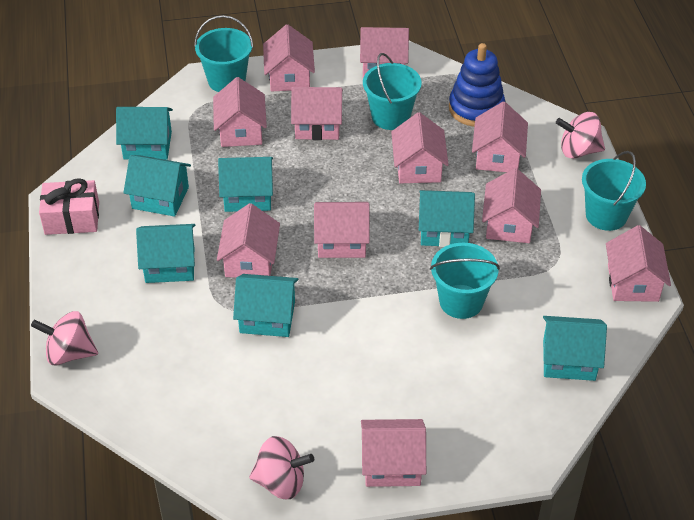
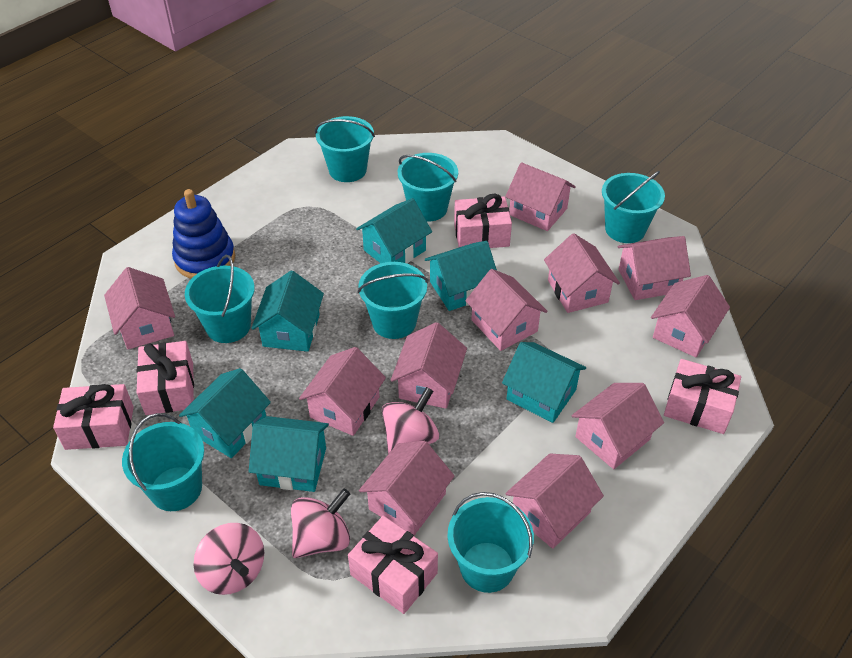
pink gift: [39,178,99,235] = 1 -> [53,384,134,450] [136,341,194,415] [348,516,438,614] [454,194,512,248] [664,359,741,434] = 5
turquoise bucket: [194,15,253,92] [363,53,422,130] [430,243,500,319] [582,151,646,231] = 4 -> [122,413,204,511] [185,255,255,343] [315,116,375,182] [358,262,428,339] [398,153,458,222] [448,492,534,593] [602,171,665,243] = 7
turquoise house: [116,107,173,160] [123,155,191,217] [136,224,195,283] [218,157,273,212] [233,274,298,337] [419,190,475,247] [543,316,607,381] = 7 -> [179,368,271,458] [249,416,329,492] [251,271,324,352] [356,198,432,263] [425,241,497,311] [502,342,586,423] = 6

